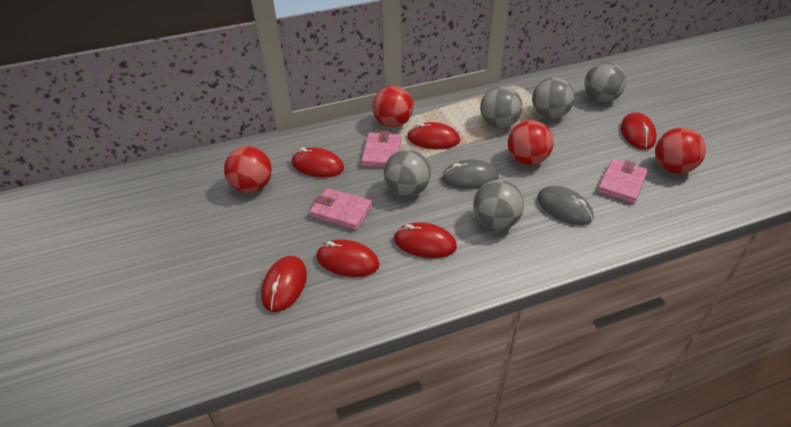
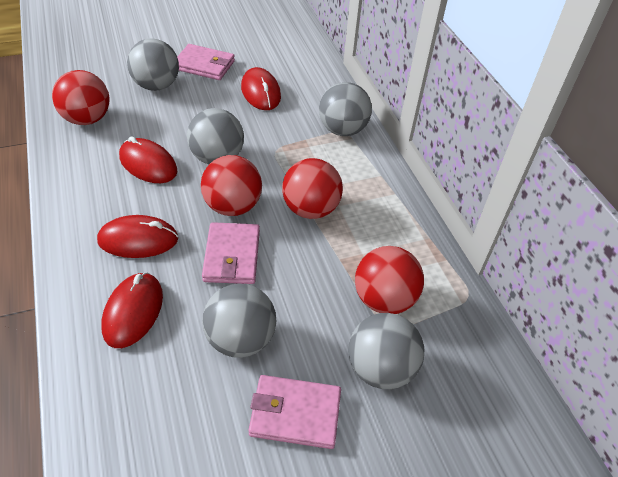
grey mouse: [441,160,499,189] [537,186,593,225] = 2 -> none = 0
red mouse: [261,256,307,312] [292,147,344,177] [316,239,380,277] [394,222,457,258] [407,122,460,149] [621,112,657,150] = 6 -> [97,215,178,258] [101,272,163,348] [119,136,178,183] [241,67,281,110] = 4

